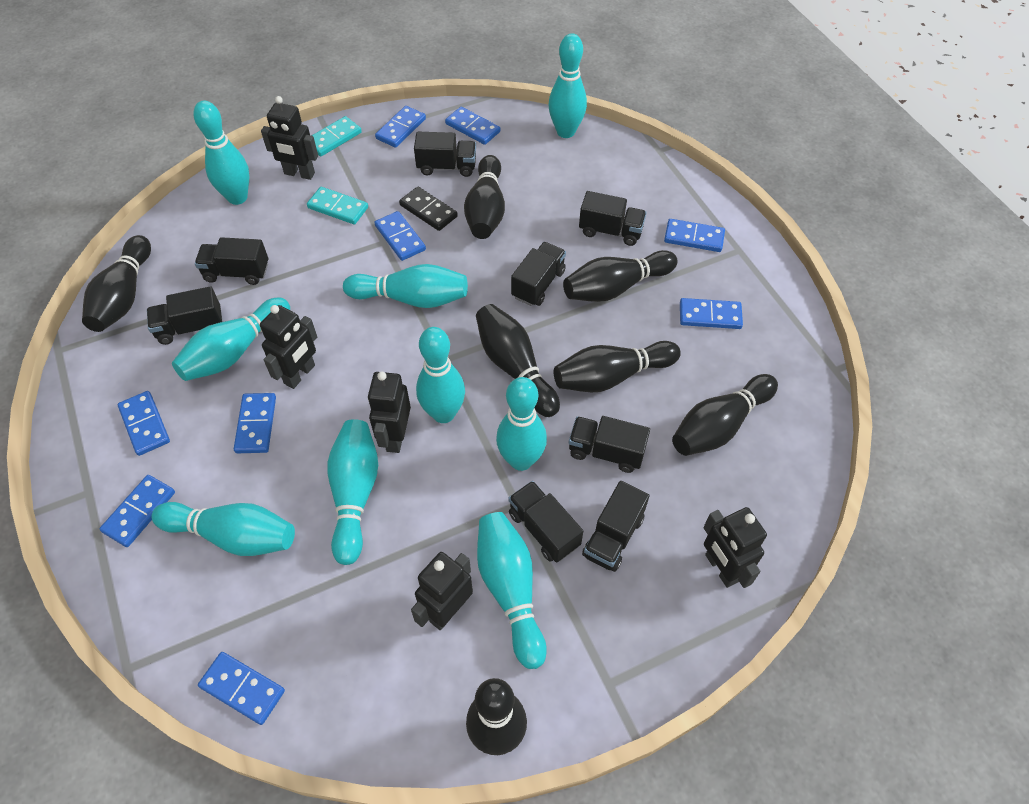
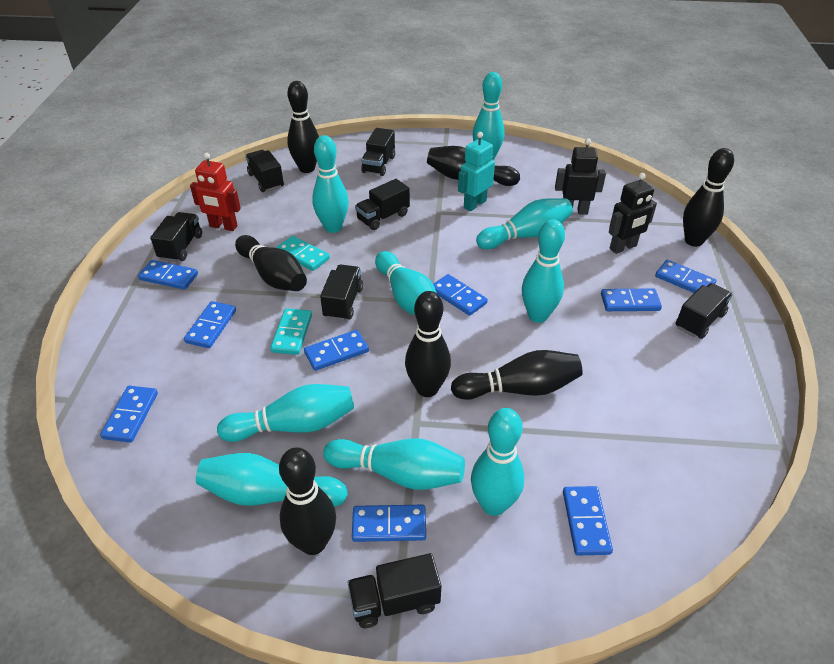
black domino: [399,187,458,231] = 1 -> none = 0
black robot: [260,305,317,389] [261,96,318,180] [368,372,411,453] [411,552,473,630] [703,507,767,588] = 5 -> [555,138,606,215] [609,173,657,254] = 2
black truck: [147,286,222,345] [195,237,268,285] [414,132,476,177] [509,481,583,563] [511,242,566,306] [569,416,650,473] [579,191,647,246] [582,481,650,572] = 8 -> [150,212,202,262] [246,150,284,192] [320,264,363,321] [347,553,441,628] [355,179,410,230] [361,128,395,176] [676,283,733,339] = 7
red robot: none = 0 -> [190,153,241,231] = 1
turquoise robot: none = 0 -> [458,132,495,211] = 1

